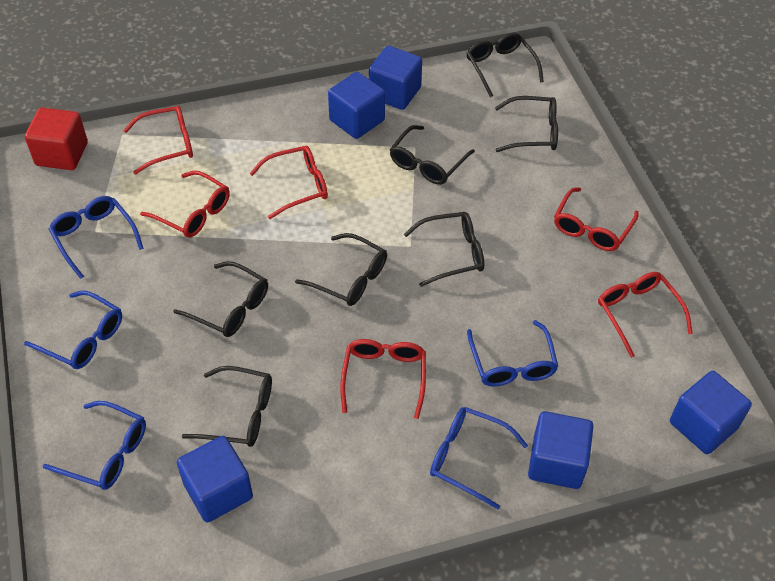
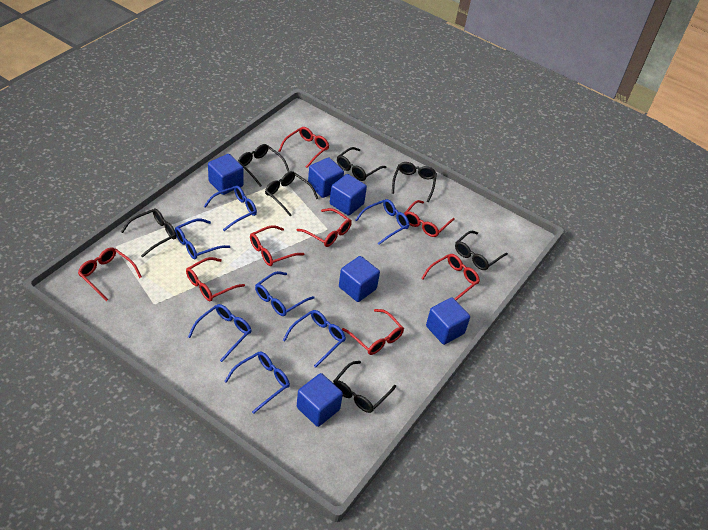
blue cube: [177,436,253,523] [328,72,385,139] [369,46,422,110] [528,411,594,489] [670,371,752,454] = 5 -> [208,154,244,195] [297,373,343,427] [308,157,344,198] [330,174,367,216] [339,256,380,302] [426,297,470,345] = 6
blue glasses: [24,290,122,369] [43,401,146,490] [49,196,144,279] [430,407,528,509] [467,320,558,387] = 5 -> [175,219,230,259] [188,304,252,362] [204,186,257,231] [224,351,290,414] [255,271,315,316] [283,310,346,368] [355,199,410,245] = 7
red cube: [25,108,88,170] = 1 -> none = 0
red glasses: [123,106,193,174] [140,170,230,238] [250,146,328,219] [340,339,426,419] [554,187,639,251] [598,272,693,358] = 6 -> [78,247,142,301] [186,257,245,301] [250,225,304,266] [279,127,329,168] [296,208,352,247] [342,309,404,355] [404,200,455,237] [421,254,480,300] = 8

